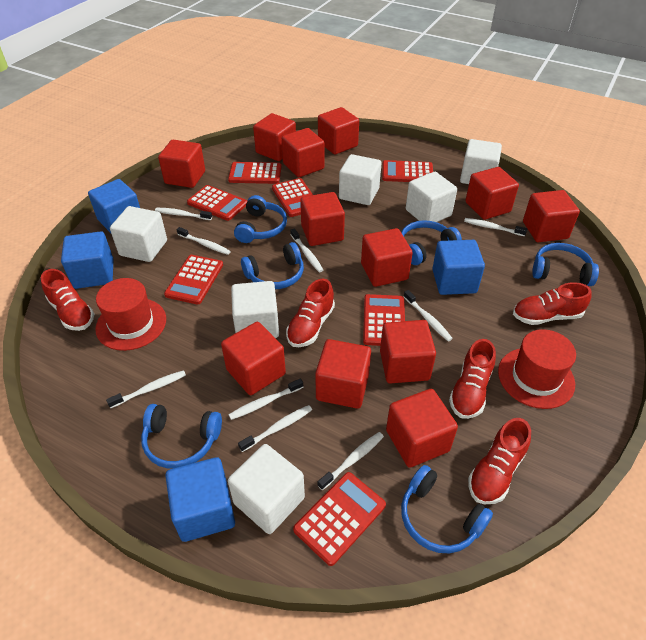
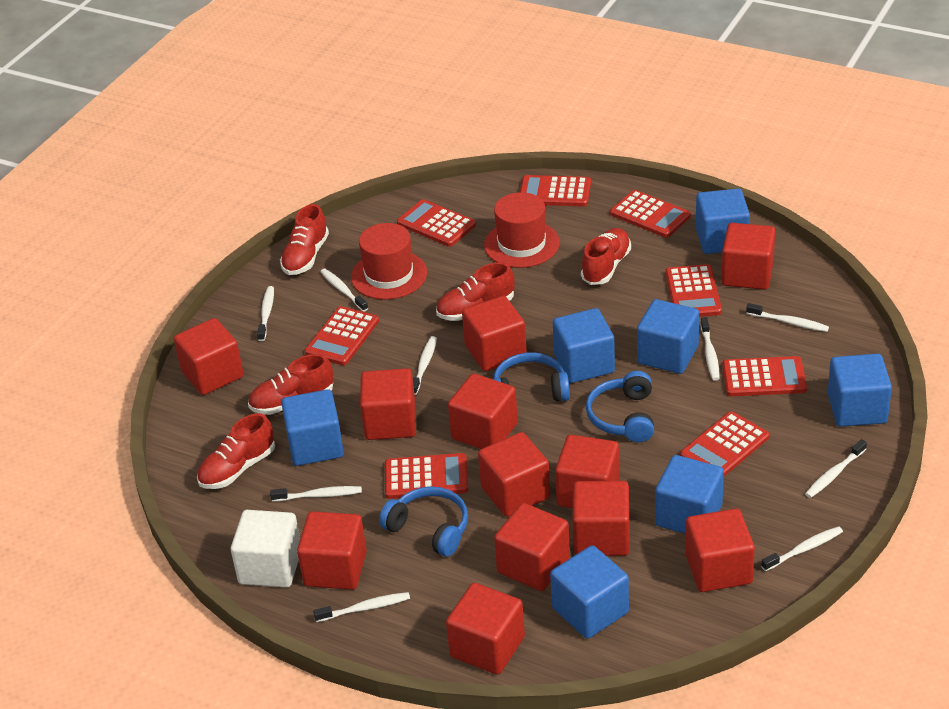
blue cube: [61,231,114,289] [88,179,140,233] [165,457,235,542] [432,240,485,295] = 4 -> [281,389,344,466] [550,545,629,639] [553,308,615,383] [637,299,699,374] [655,455,724,534] [696,189,750,254] [828,354,892,427] = 7
blue headphones: [141,404,222,469] [234,195,287,243] [241,242,304,289] [401,220,462,265] [401,465,493,553] [532,243,599,286] = 6 -> [379,486,468,557] [493,353,570,401] [586,371,654,442] = 3
red calculator: [164,255,223,304] [187,185,247,221] [228,162,282,184] [272,178,313,217] [293,472,386,566] [363,294,405,346] [382,160,433,182] = 7 -> [305,306,379,365] [385,453,468,499] [397,199,476,247] [520,175,591,206] [610,190,691,238] [666,264,722,317] [680,411,769,476] [722,356,807,396] = 8
white cube: [110,206,167,262] [228,444,305,534] [231,281,279,338] [339,154,381,205] [406,172,457,222] [460,139,502,184] = 6 -> [231,510,300,588] = 1

